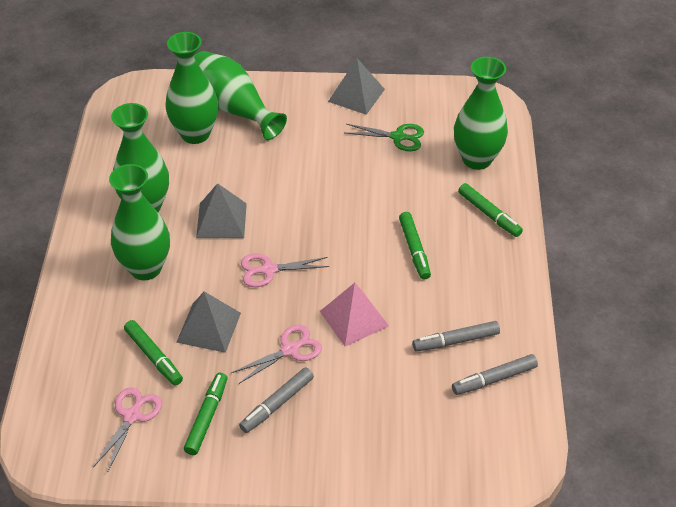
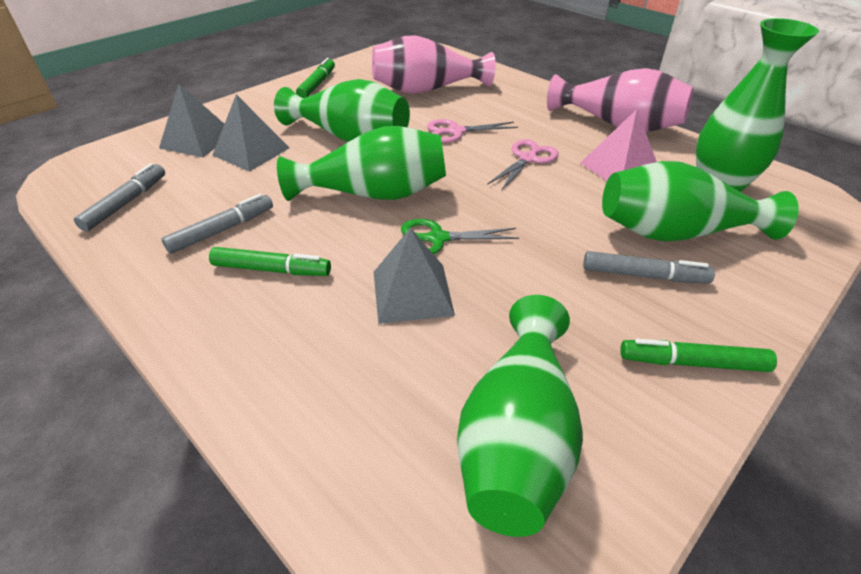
green marker: [124,320,183,386] [184,373,228,455] [399,212,431,280] [458,183,523,237] = 4 -> [209,247,331,276] [296,58,335,98] [620,339,777,372] = 3
pink scissors: [93,387,162,473] [231,325,322,384] [241,254,330,287] = 3 -> [427,119,518,143] [487,139,559,191] = 2
pink vase: none = 0 -> [372,35,496,94] [547,68,694,132] = 2

